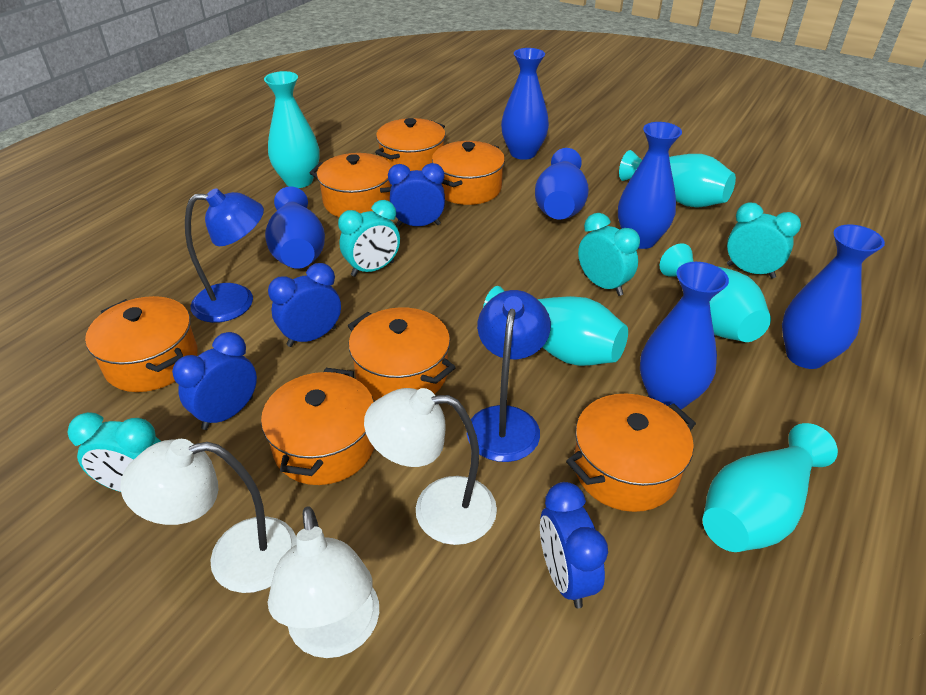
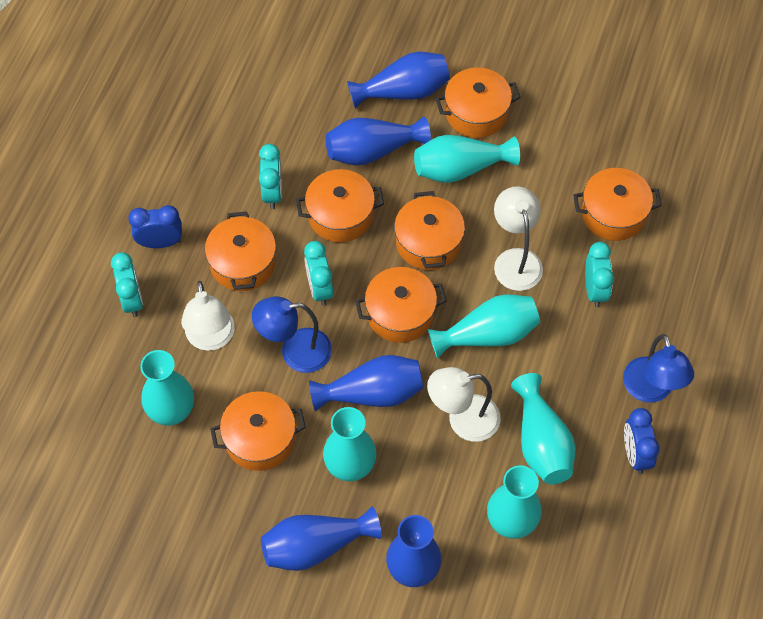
blue clock: [172,332,257,430] [268,263,341,347] [388,163,445,226] [540,482,608,608] = 4 -> [128,205,182,248] [624,408,660,474] = 2
blue vase: [265,186,325,269] [501,48,549,160] [535,148,589,220] [618,122,682,249] [640,262,729,409] [782,225,885,369] = 6 -> [261,507,381,571] [309,355,424,412] [326,116,431,166] [347,52,450,109] [386,515,442,587] = 5
turquoise vase: [264,71,320,188] [483,286,628,366] [619,150,736,208] [660,243,771,342] [703,423,838,552] = 5 -> [140,350,194,426] [323,407,376,481] [414,135,520,183] [428,294,540,359] [487,465,542,539] [511,373,576,484] = 6

